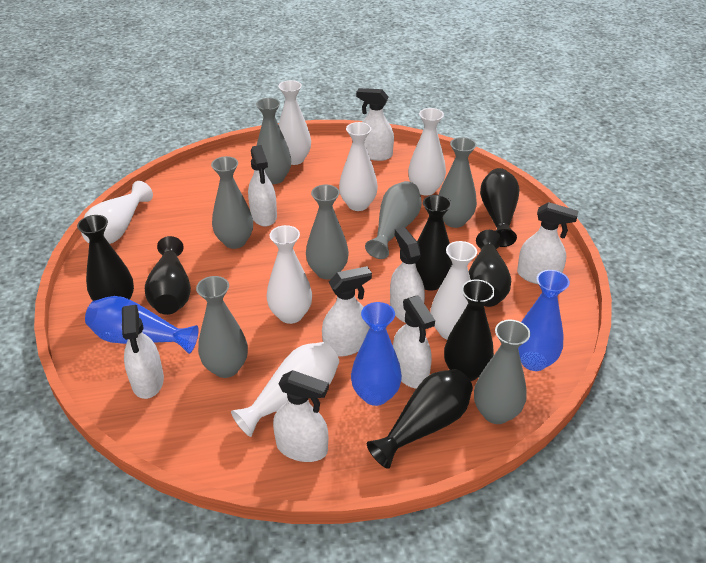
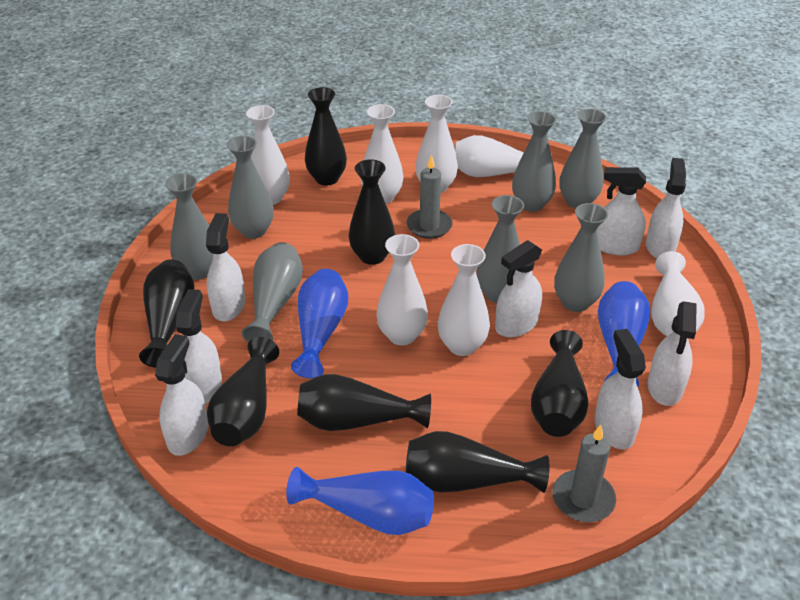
grey candle: none = 0 -> [407,155,453,239] [552,425,616,522] = 2

